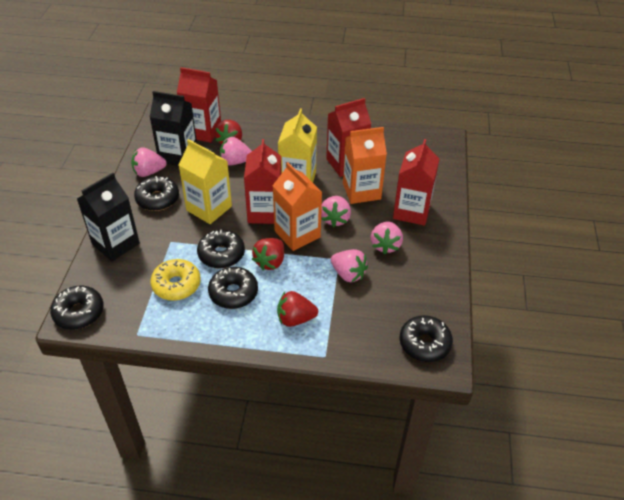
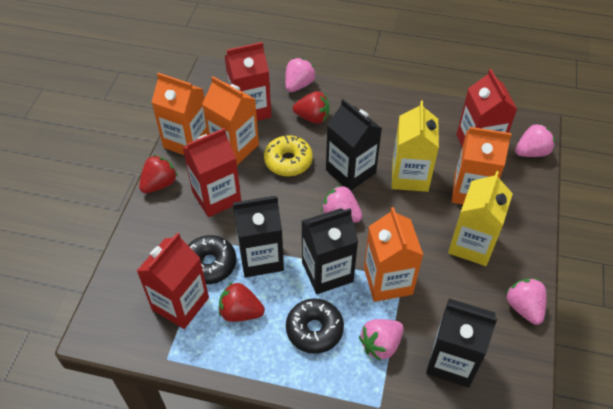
black carton: [77,173,140,261] [150,91,197,166] = 2 -> [233,196,284,278] [302,208,358,294] [326,99,382,191] [426,299,498,388] = 4
black donut: [50,286,104,330] [134,176,179,211] [197,230,245,269] [208,267,258,309] [400,315,453,362] = 5 -> [188,235,236,284] [286,298,344,354] = 2
orange carton: [273,162,322,251] [343,127,387,204] = 2 -> [152,73,208,155] [202,76,259,165] [364,207,423,302] [452,127,512,205] = 4

